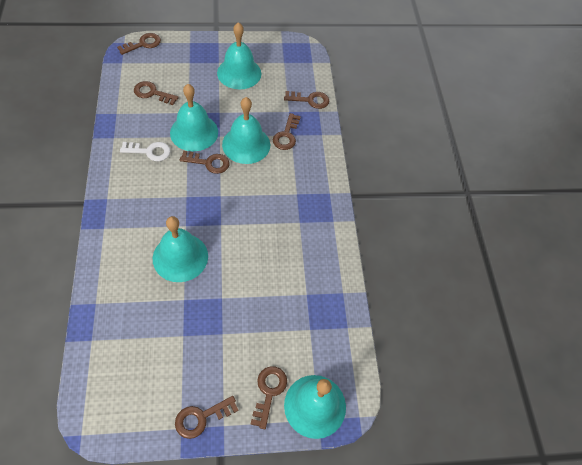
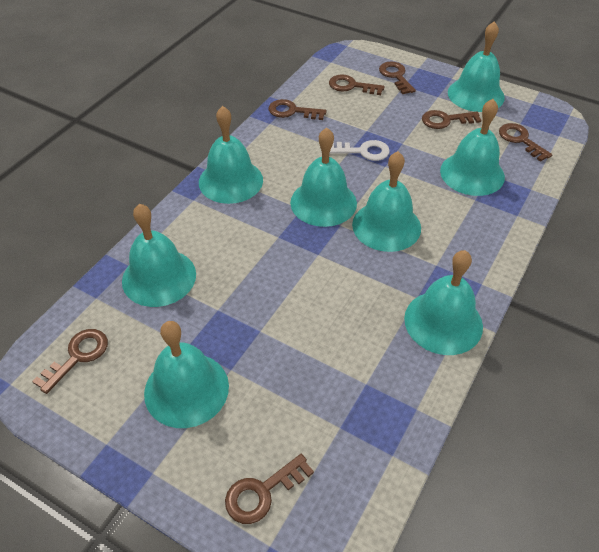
turquoise bell: [153,216,208,282] [170,84,218,151] [217,22,261,89] [222,97,270,164] [284,375,346,439] = 5 -> [122,204,196,307] [144,321,229,428] [199,106,263,204] [290,128,357,227] [352,151,421,252] [404,250,483,355] [440,99,505,196] [448,21,505,112] = 8

